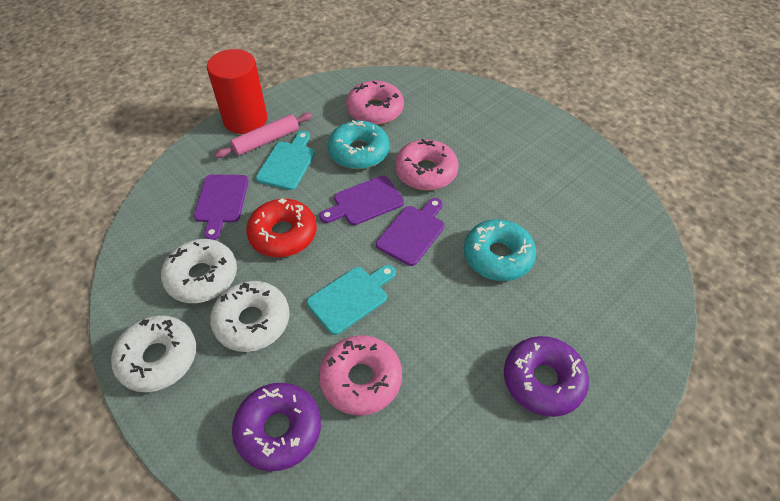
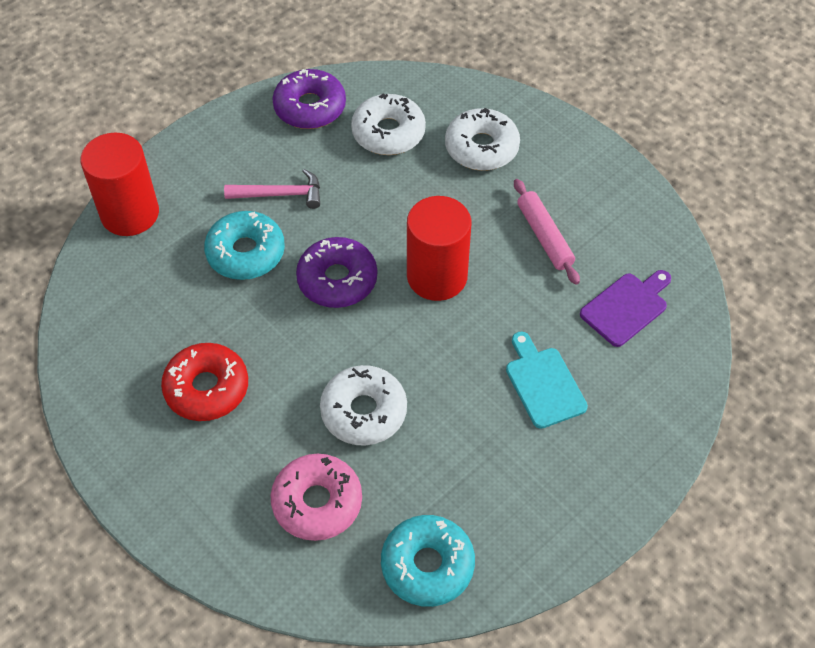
pink donut: [319,335,402,416] [346,80,404,125] [395,139,459,191] = 3 -> [271,454,362,541] = 1
pink hammer: none = 0 -> [224,169,320,209] = 1
purple cutting board: [194,174,249,240] [319,176,404,225] [376,198,444,266] = 3 -> [580,270,671,347] = 1
red cylinder: [207,49,267,134] = 1 -> [80,133,159,236] [407,196,471,301] = 2
turquoise cutting board: [256,131,315,190] [307,265,396,335] = 2 -> [506,332,588,429] = 1

